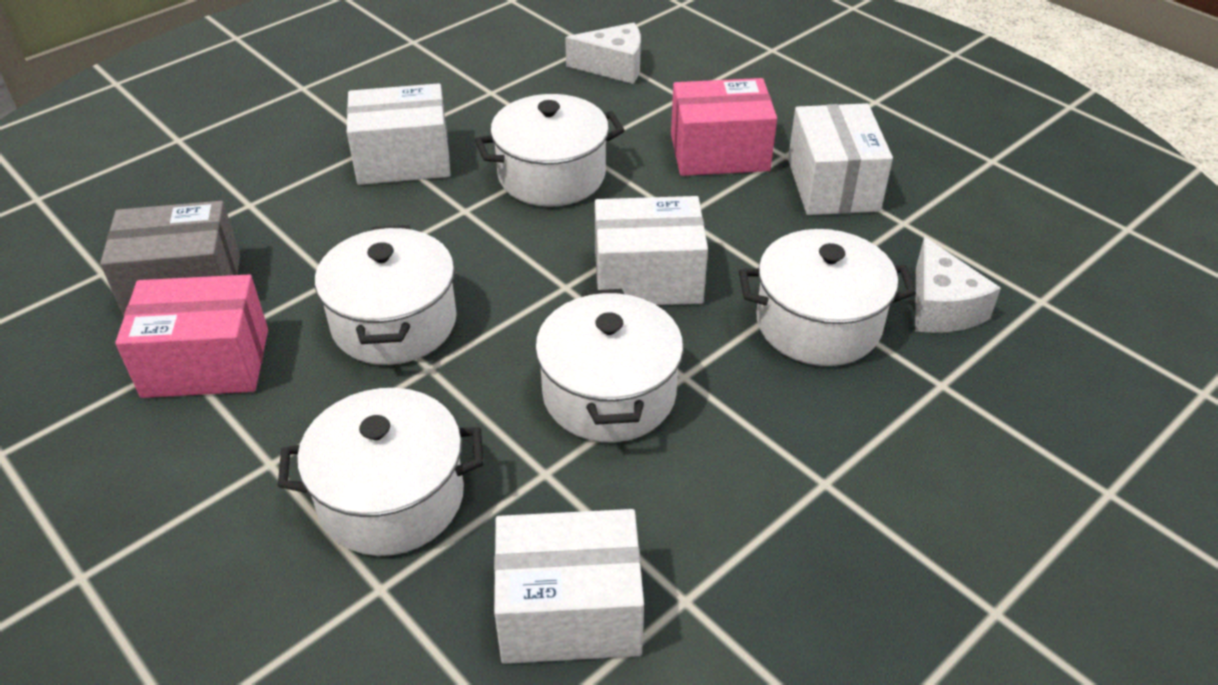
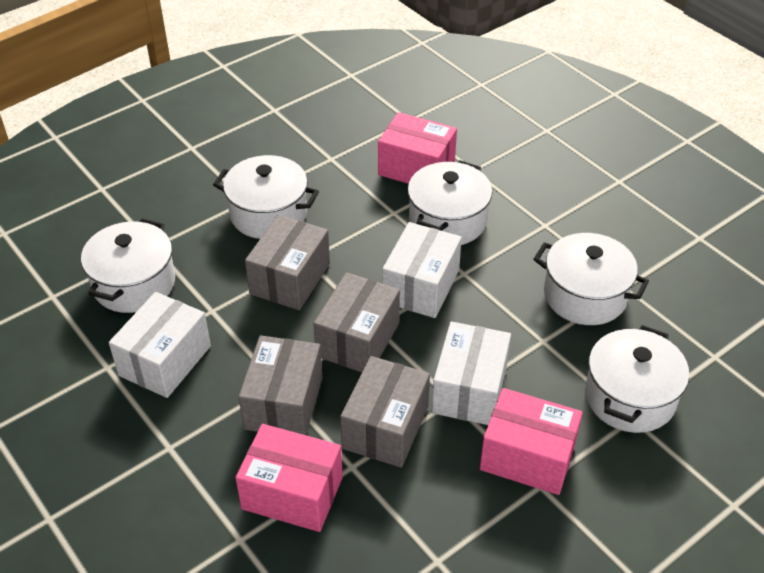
grey box: [100,201,240,317] = 1 -> [238,335,323,435] [245,215,330,310] [313,272,400,372] [340,356,430,468] = 4
pink box: [115,274,268,398] [671,78,777,176] = 2 -> [235,424,343,532] [378,112,457,184] [480,388,583,495] = 3
white box: [347,83,450,185] [494,509,644,664] [595,196,708,305] [788,103,893,215] = 4 -> [109,292,211,398] [382,222,462,318] [432,322,511,425] = 3
white cheese: [565,23,641,84] [915,237,1001,333] = 2 -> none = 0

